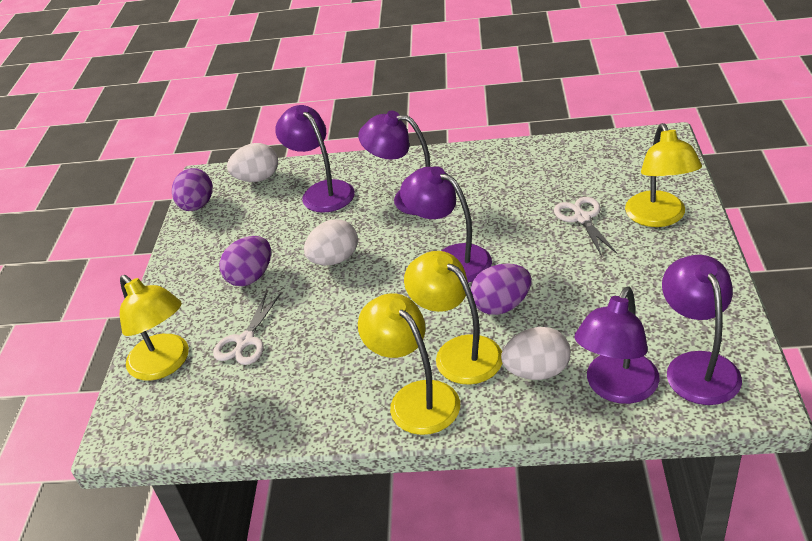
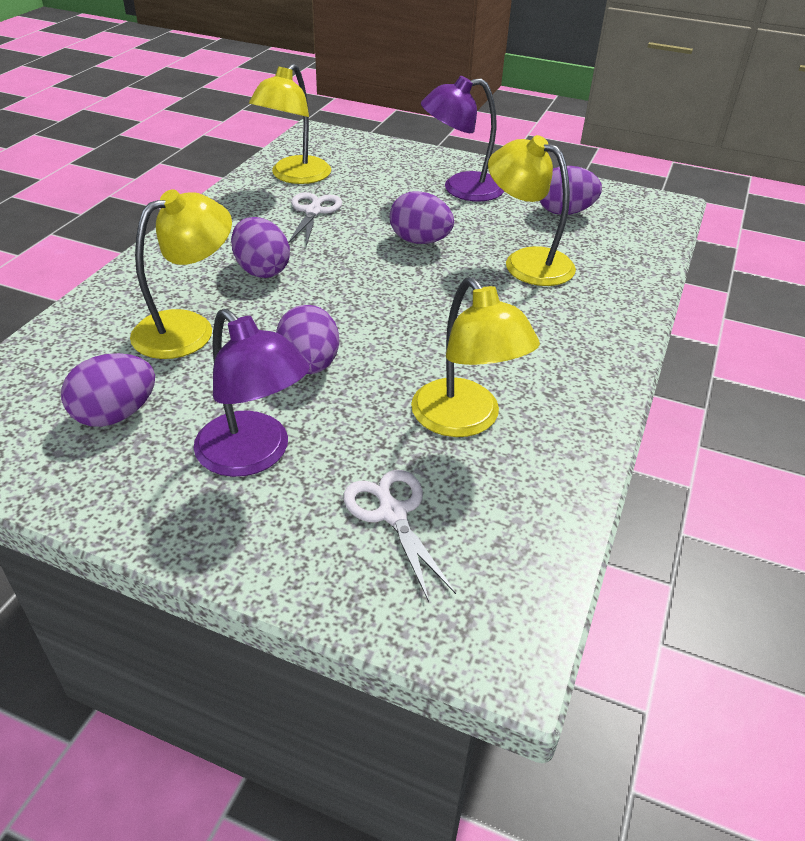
purple egg: [172,168,213,211] [219,236,271,286] [470,264,531,315] = 3 -> [61,353,155,427] [231,217,290,278] [276,305,339,374] [390,191,454,244] [540,166,602,215] = 5
purple lamp: [275,105,355,213] [358,110,430,215] [400,166,492,283] [575,286,660,404] [662,255,742,405] = 5 -> [193,309,310,477] [421,76,504,201] = 2
white egg: [227,143,278,182] [304,219,358,266] [501,327,571,380] = 3 -> none = 0

